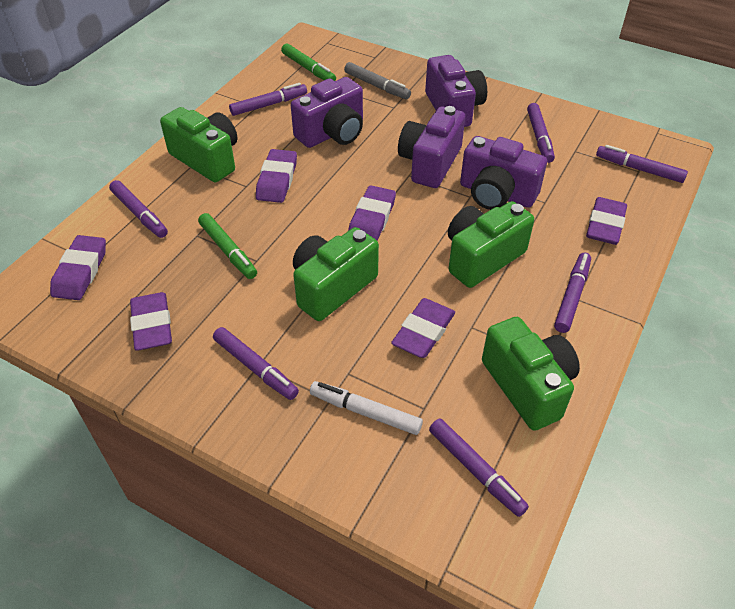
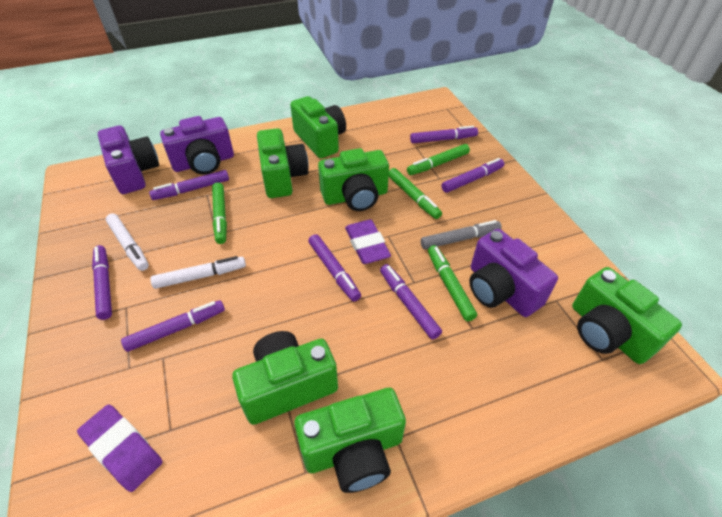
green camera: [160,107,237,182] [293,227,379,321] [448,201,534,288] [482,317,580,431] = 4 -> [232,331,338,425] [257,128,309,198] [290,96,346,158] [294,388,406,493] [318,148,389,211] [572,267,682,364] = 6
green marker: [198,213,257,279] [281,43,336,81] = 2 -> [212,182,227,244] [389,168,442,219] [407,144,470,175] [428,245,477,321] = 4
purple camera: [291,77,363,148] [398,106,465,188] [425,55,487,127] [460,136,547,210] = 4 -> [98,125,159,194] [160,116,234,175] [469,229,558,317] = 3
purple eraser: [50,235,106,300] [130,292,172,351] [256,149,297,203] [348,185,396,241] [391,298,455,358] [586,197,627,245] = 6 -> [77,404,162,492] [345,220,391,264] = 2
white marker: [310,381,423,435] = 1 -> [105,214,149,271] [150,256,246,289] = 2

